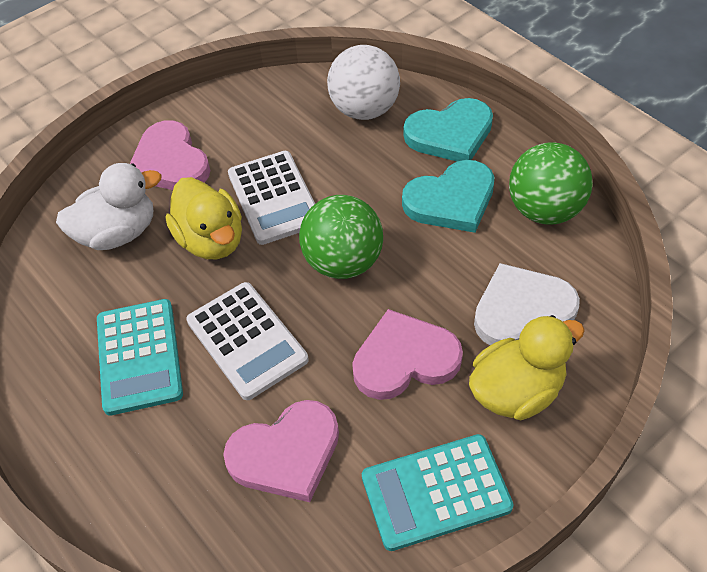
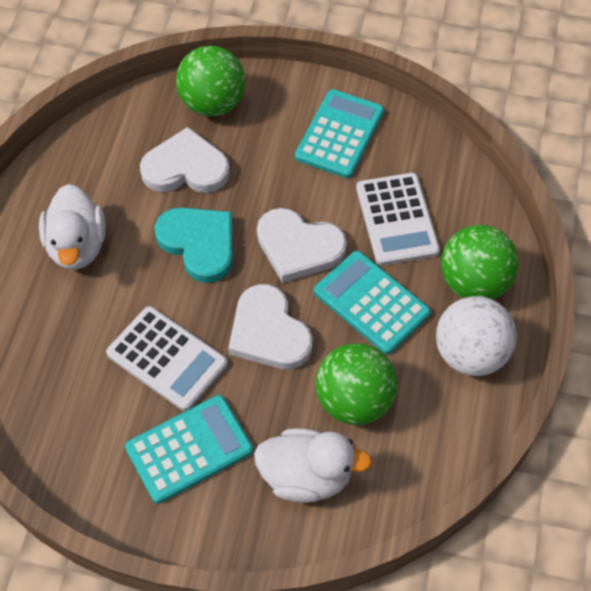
green ball: [299,195,383,279] [509,142,593,225] = 2 -> [176,46,246,116] [316,343,398,425] [441,225,519,300] = 3
pink heart: [130,120,210,190] [223,400,339,502] [352,309,463,400] = 3 -> none = 0
turquoise calculator: [97,299,183,416] [362,434,514,551] = 2 -> [125,395,253,504] [295,89,384,178] [314,251,431,354] = 3
turquoise heart: [402,160,494,233] [404,98,493,161] = 2 -> [155,207,233,283] = 1
white duck: [56,163,161,250] = 1 -> [39,184,106,270] [254,428,372,503] = 2
white heart: [474,263,580,345] = 1 -> [140,127,230,193] [228,284,313,369] [257,208,347,283] = 3
yellow duck: [166,177,242,259] [469,315,585,420] = 2 -> none = 0

